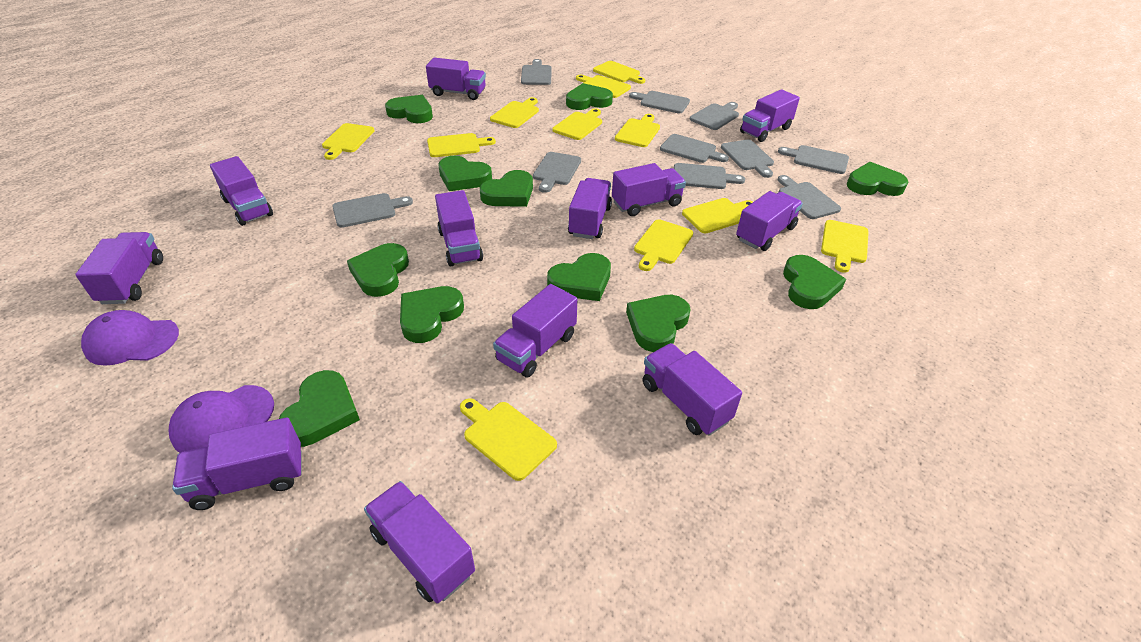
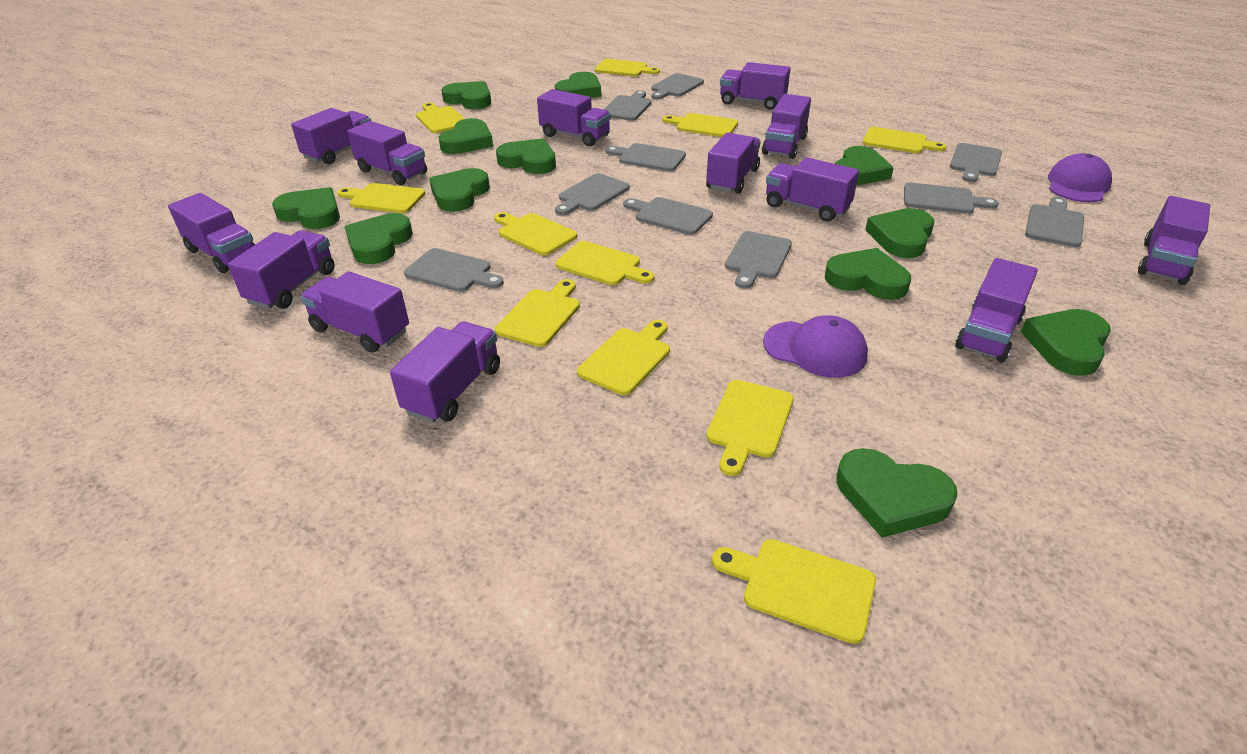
green heart: [279,370,360,447] [347,243,409,297] [385,95,433,123] [400,286,464,343] [438,156,492,191] [480,170,533,207] [547,253,611,301] [566,83,613,110] [626,295,691,352] [783,255,846,309] [847,162,908,196] = 11 -> [272,187,340,229] [345,213,413,264] [429,168,490,212] [439,118,493,154] [441,81,491,109] [496,139,556,174] [555,72,601,98] [825,248,911,300] [835,146,894,185] [836,448,958,538] [865,208,934,258] [1021,309,1111,376] = 12
purple truck: [75,232,163,304] [172,417,302,510] [210,156,273,226] [364,481,475,603] [426,58,486,100] [435,190,483,266] [493,284,577,378] [568,178,612,239] [612,163,686,216] [643,343,742,436] [736,191,803,251] [740,89,800,142] = 12 -> [168,193,255,273] [228,230,335,309] [291,108,371,165] [300,271,409,353] [348,121,427,185] [390,321,500,423] [537,89,611,146] [706,132,761,194] [720,62,791,110] [762,94,811,159] [766,157,859,221] [955,258,1038,362] [1138,196,1210,285] = 13

